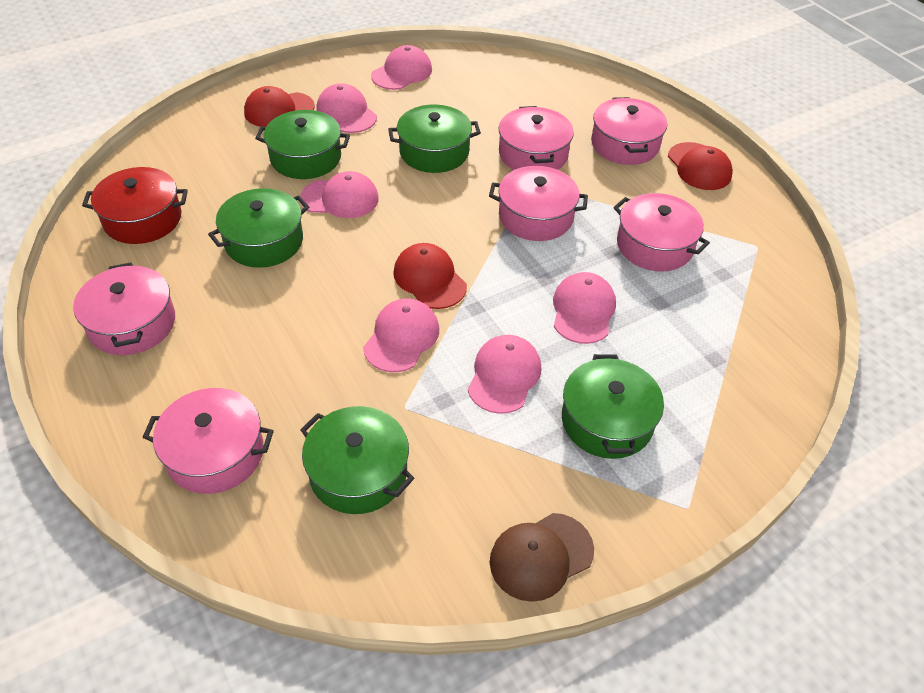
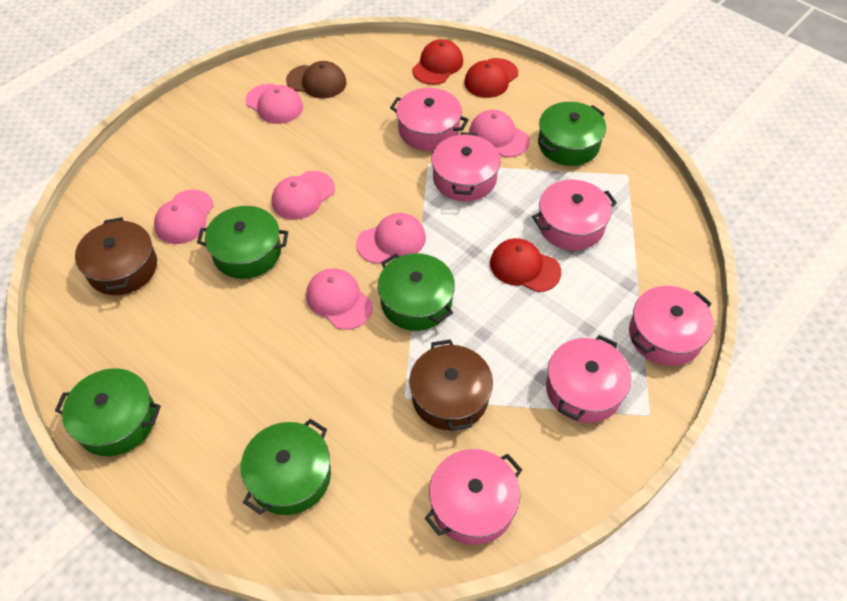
brown pot: none = 0 -> [75,217,157,295] [409,339,493,431] = 2
red pot: [82,167,188,244] = 1 -> none = 0

